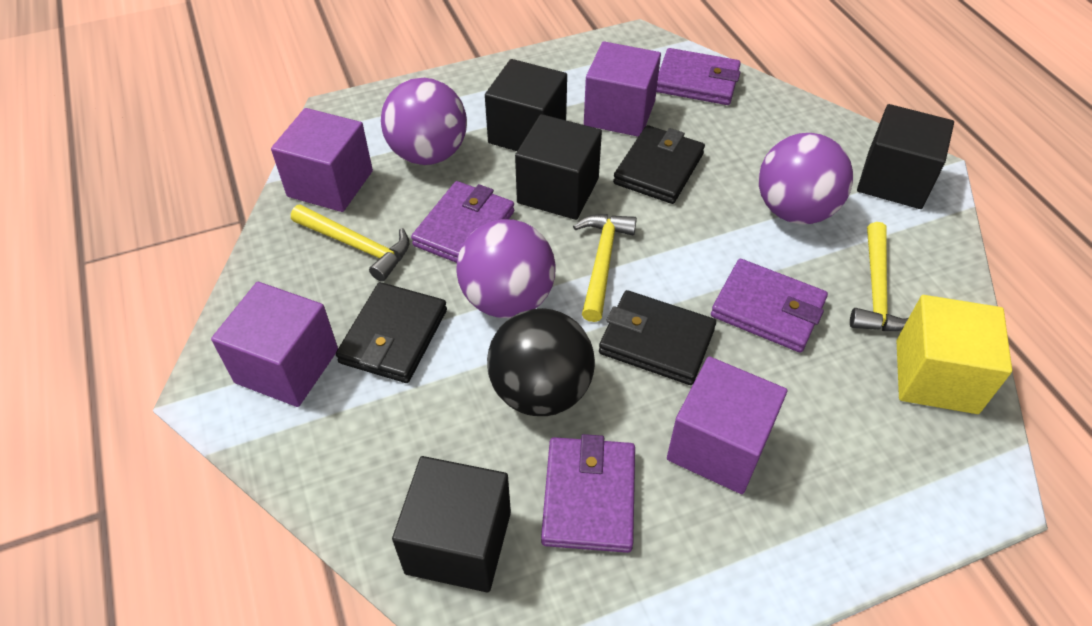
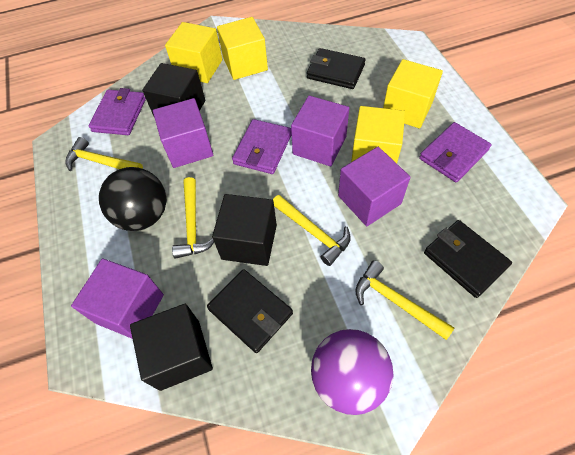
black cube: [392,456,511,593] [485,59,567,151] [515,114,602,220] [857,104,954,209] = 4 -> [130,304,213,391] [142,63,205,116] [212,194,277,266] = 3
purple ball: [381,78,467,165] [456,219,556,318] [759,133,853,224] = 3 -> [311,329,393,415] = 1
purple wallet: [411,181,514,263] [541,434,635,553] [656,48,741,105] [711,259,828,353] = 4 -> [88,88,146,135] [232,119,292,174] [419,122,492,182] = 3
yellow cube: [897,295,1012,414] = 1 -> [165,22,222,83] [217,17,268,80] [351,106,405,163] [383,59,443,128] = 4
yellow hammer: [291,204,409,281] [573,214,637,322] [850,222,908,331] = 3 -> [65,137,143,171] [172,177,214,259] [273,195,351,266] [355,260,454,340] = 4

